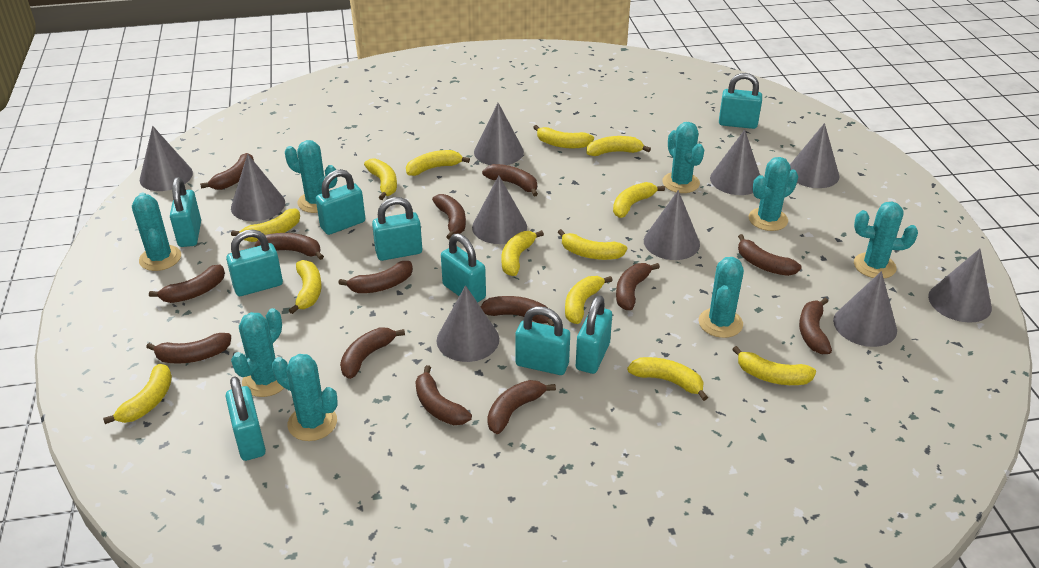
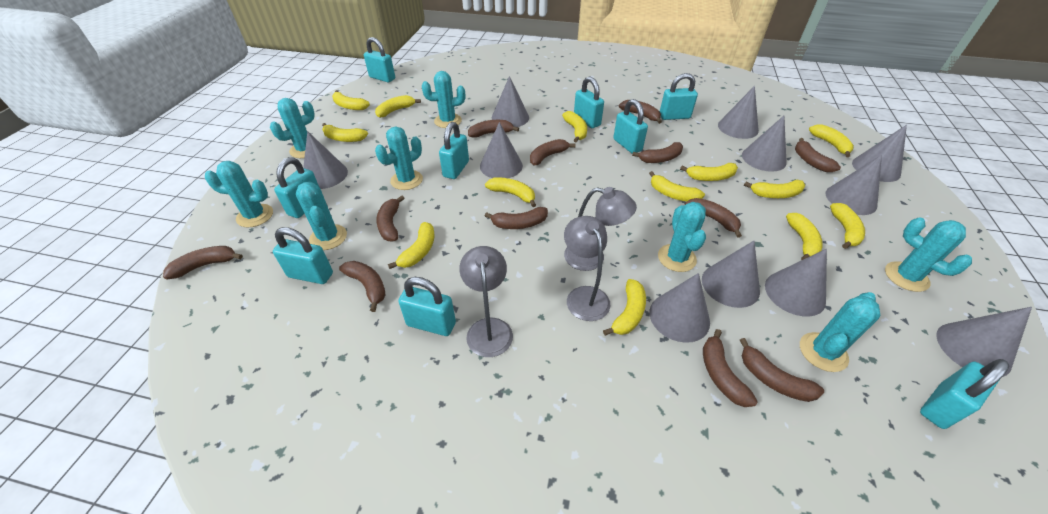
brown banana: [146,333,231,364] [149,265,225,303] [200,153,254,190] [255,233,324,260] [338,261,413,293] [340,328,405,379] [415,365,472,425] [432,194,466,239] [481,296,554,326] [482,164,538,196] [487,380,556,434] [616,263,660,310] [738,234,802,276] [799,298,832,354] = 14 -> [163,246,243,279] [339,261,386,312] [376,195,404,241] [468,120,519,138] [485,207,548,229] [530,139,576,165] [619,100,662,124] [632,142,683,163] [685,198,742,238] [703,329,758,407] [740,338,824,402] [795,138,841,172] = 12
grey cone: [140,126,193,191] [231,154,285,221] [436,285,499,362] [472,175,527,244] [474,103,524,165] [644,190,700,260] [710,129,760,195] [790,123,839,188] [833,271,897,347] [928,249,992,323] = 10 -> [303,131,348,189] [480,122,523,178] [492,76,529,127] [649,273,710,343] [702,241,760,308] [718,86,759,139] [742,116,787,172] [765,249,827,317] [826,155,882,215] [852,125,907,182] [936,307,1032,377] = 11
grey lamp: none = 0 -> [459,246,513,357] [564,187,637,271] [564,216,611,321] = 3

